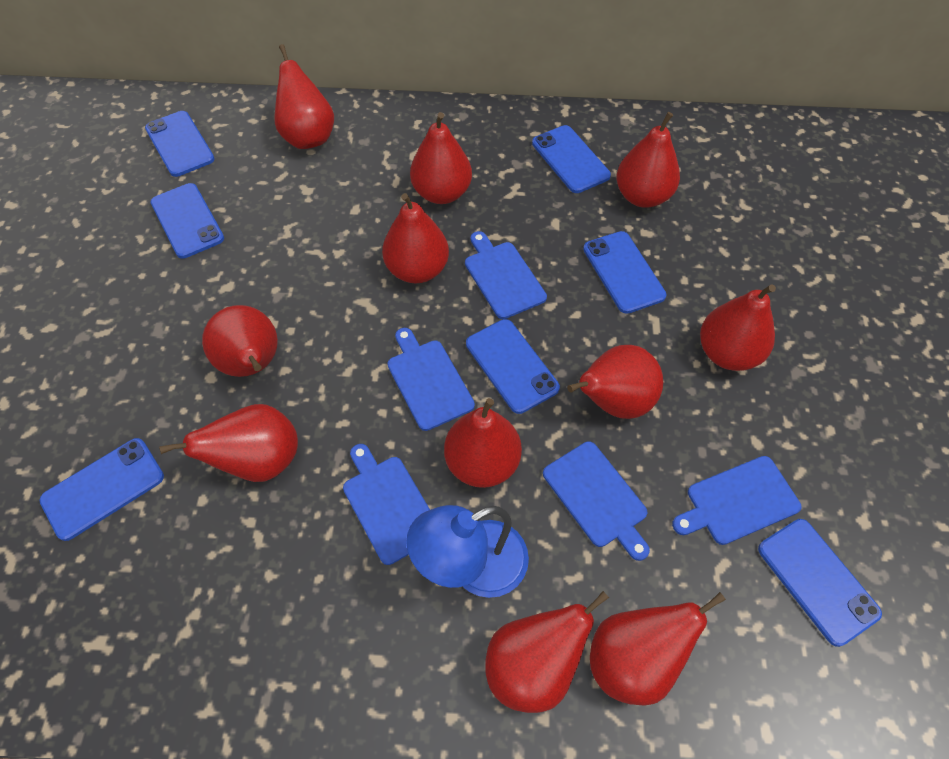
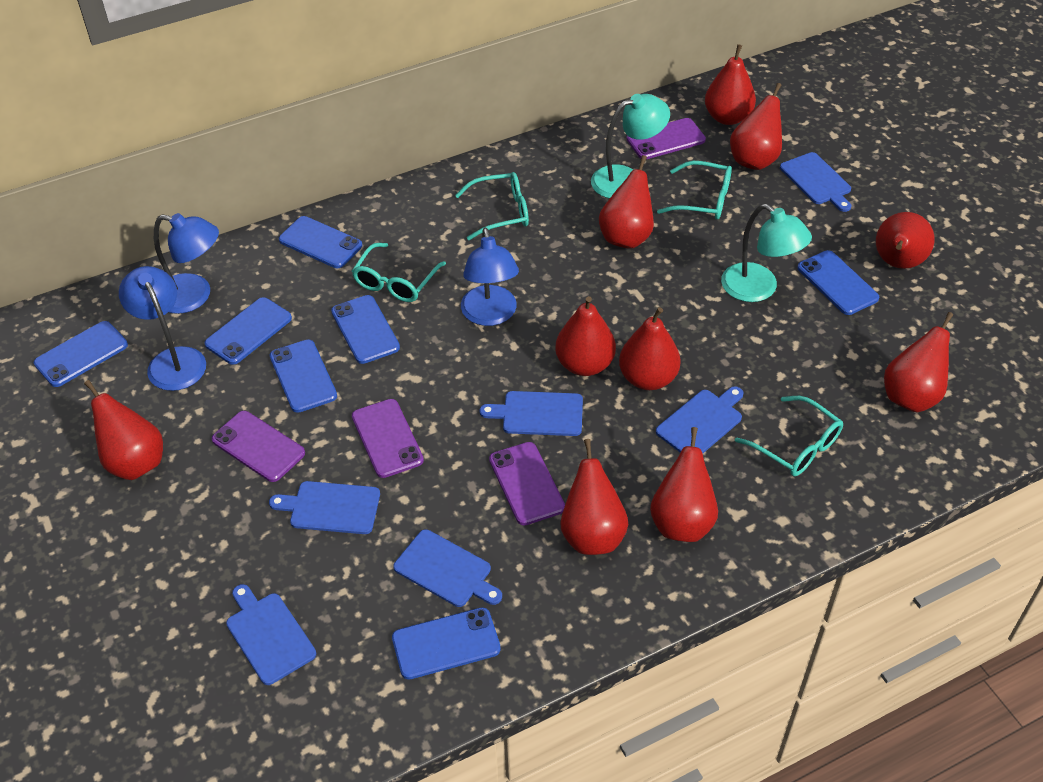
blue cutting board: [343,444,430,565] [387,328,475,431] [465,231,547,319] [543,441,650,561] [672,456,801,545] = 5 -> [226,584,316,685] [269,481,380,534] [393,529,502,607] [480,391,583,436] [656,386,744,454] [780,152,851,212] = 6
blue lamp: [406,505,529,598] = 1 -> [119,266,206,391] [154,213,219,314] [461,228,519,326] = 3
purple phone: none = 0 -> [212,411,305,482] [352,399,424,478] [489,442,565,525] [627,118,706,159] = 4
red pear: [159,404,298,482] [202,305,278,377] [275,44,334,149] [382,193,449,283] [410,112,472,204] [444,398,522,488] [485,591,609,713] [567,345,663,419] [590,592,726,706] [616,112,680,208] [700,284,776,371] = 11 -> [84,380,163,480] [555,296,616,376] [561,439,628,555] [599,155,654,248] [619,307,681,390] [650,427,718,542] [705,44,756,125] [730,83,782,170] [876,212,935,269] [884,312,953,412] = 10
turquoise glasses: none = 0 -> [352,243,446,302] [455,172,529,240] [657,161,732,219] [735,396,843,476] = 4
turquoise lamp: none = 0 -> [591,94,670,199] [721,204,812,302] = 2

